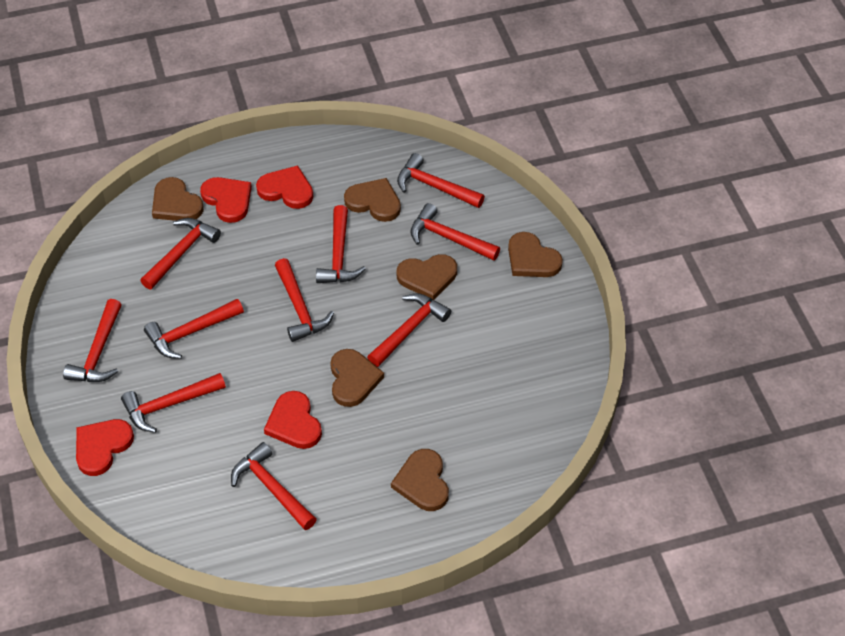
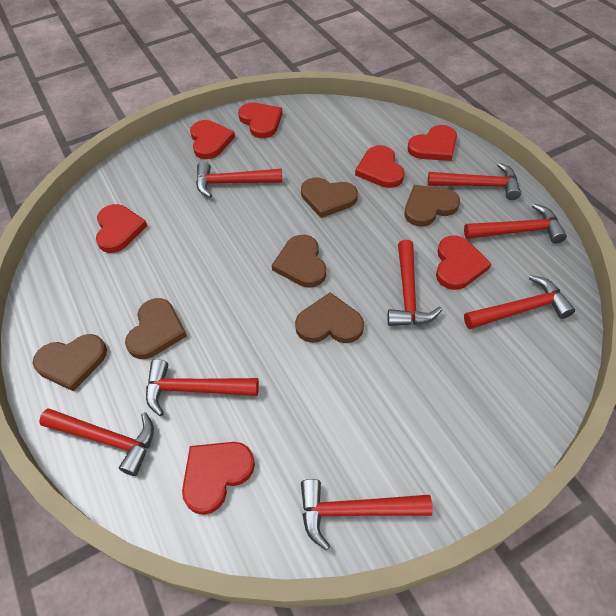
red hammer: [63,299,122,382] [121,373,226,433] [140,218,221,289] [144,299,244,359] [231,442,317,530] [275,258,334,342] [316,205,366,283] [367,293,451,367] [397,153,485,208] [410,203,500,261] = 10 -> [39,408,154,476] [146,359,259,416] [196,162,282,198] [301,479,433,551] [387,240,442,326] [428,162,521,200] [464,204,567,244] [464,275,575,329] = 8
red heart: [76,419,134,476] [200,177,252,223] [256,165,313,209] [264,391,322,449] = 4 -> [96,204,147,253] [182,442,255,515] [190,120,235,159] [238,103,283,138] [355,145,404,188] [408,125,457,161] [436,236,492,290] = 7

